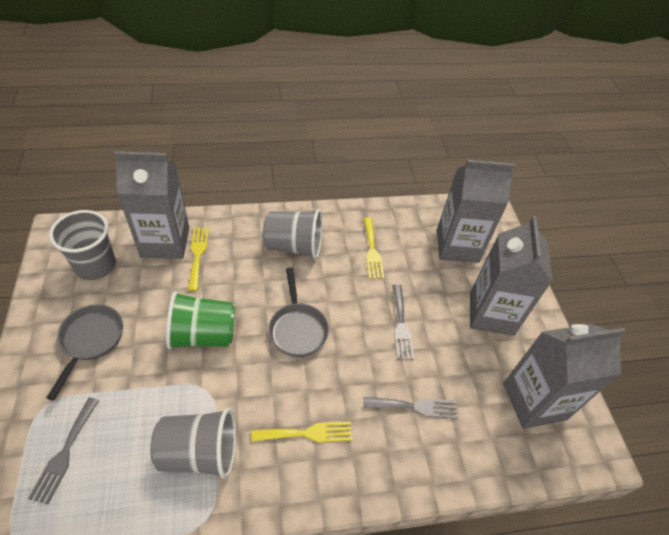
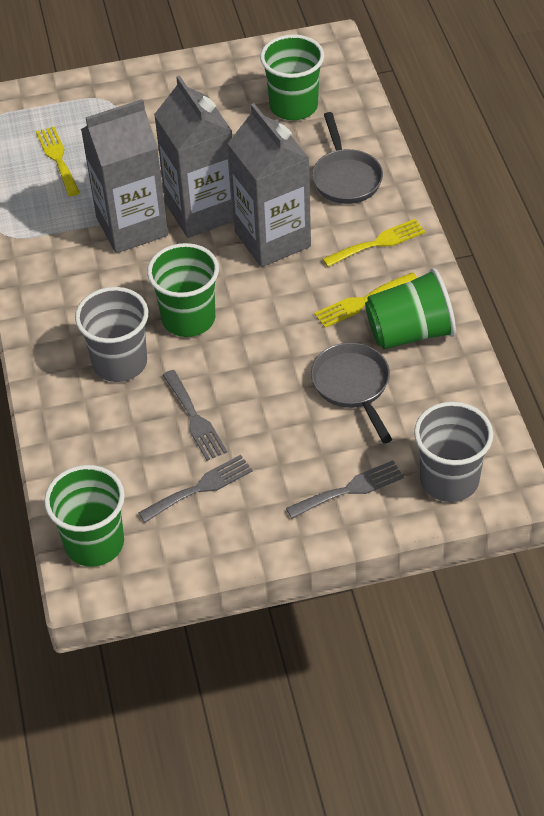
green cup: [166,291,235,349] = 1 -> [44,465,125,567] [147,243,219,337] [260,34,324,120] [365,268,456,349] = 4
grey carton: [114,151,189,259] [437,160,515,263] [470,216,553,336] [503,324,625,429] = 4 -> [81,99,168,253] [154,75,234,238] [228,103,311,267] = 3
grey cup: [49,210,116,280] [150,408,236,479] [263,209,322,259] = 3 -> [75,287,148,382] [414,402,493,502] = 2

